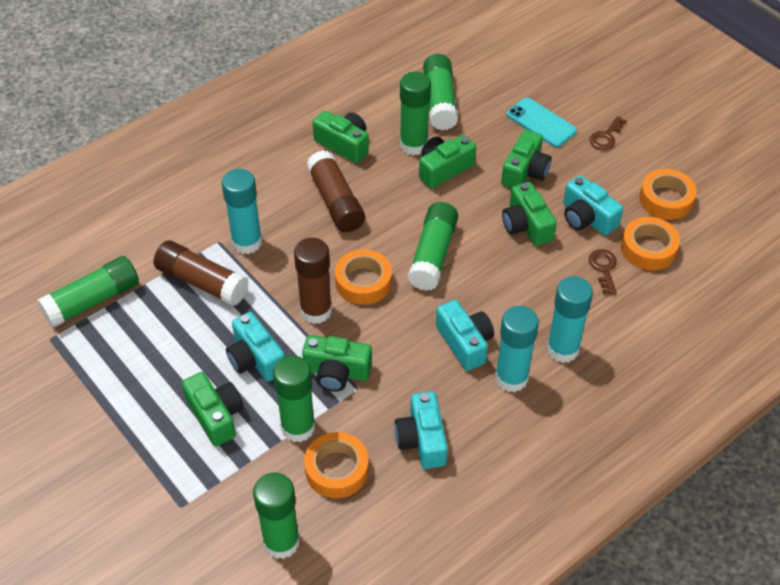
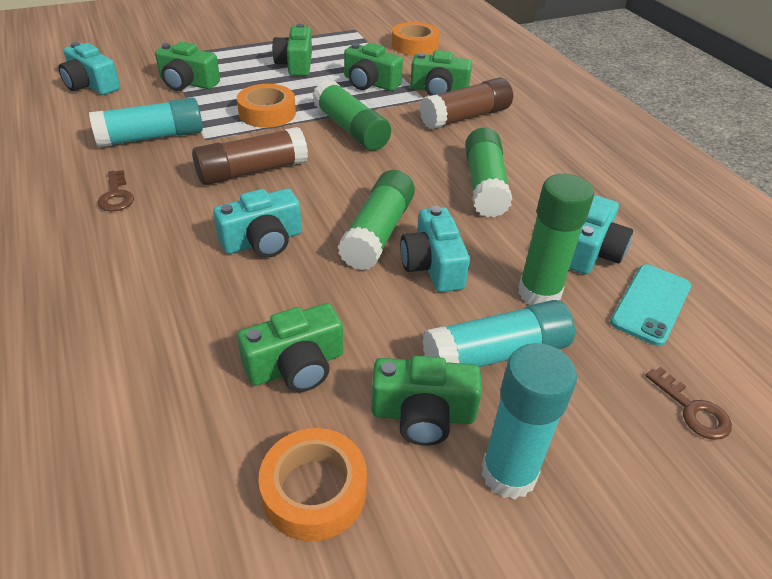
brown glue stick: [154,240,249,306] [294,238,332,324] [306,150,365,232] = 3 -> [192,127,308,185] [420,77,513,129] = 2
green glue stick: [37,256,139,328] [253,473,300,559] [273,356,315,442] [400,72,431,155] [408,202,458,291] [423,54,458,130] = 6 -> [313,79,391,151] [338,170,415,270] [465,128,512,218] [518,174,594,305] = 4
orange tape: [304,432,369,498] [335,249,392,305] [621,217,680,270] [639,169,697,220] = 4 -> [237,84,296,128] [258,428,367,541] [392,22,440,56] = 3

